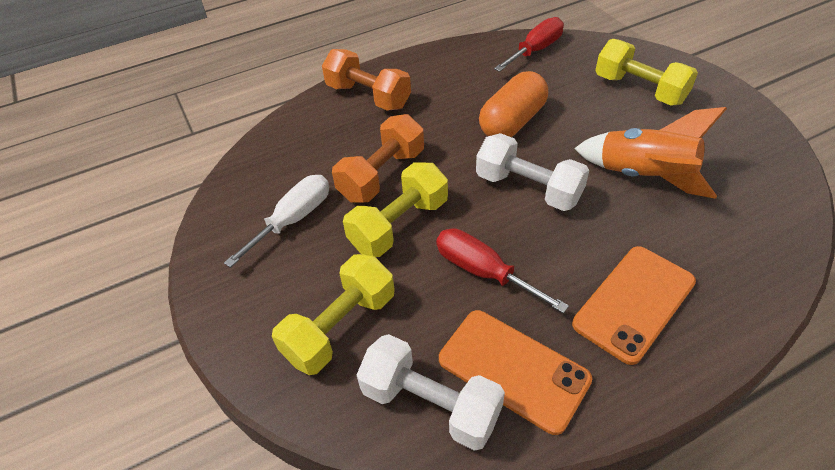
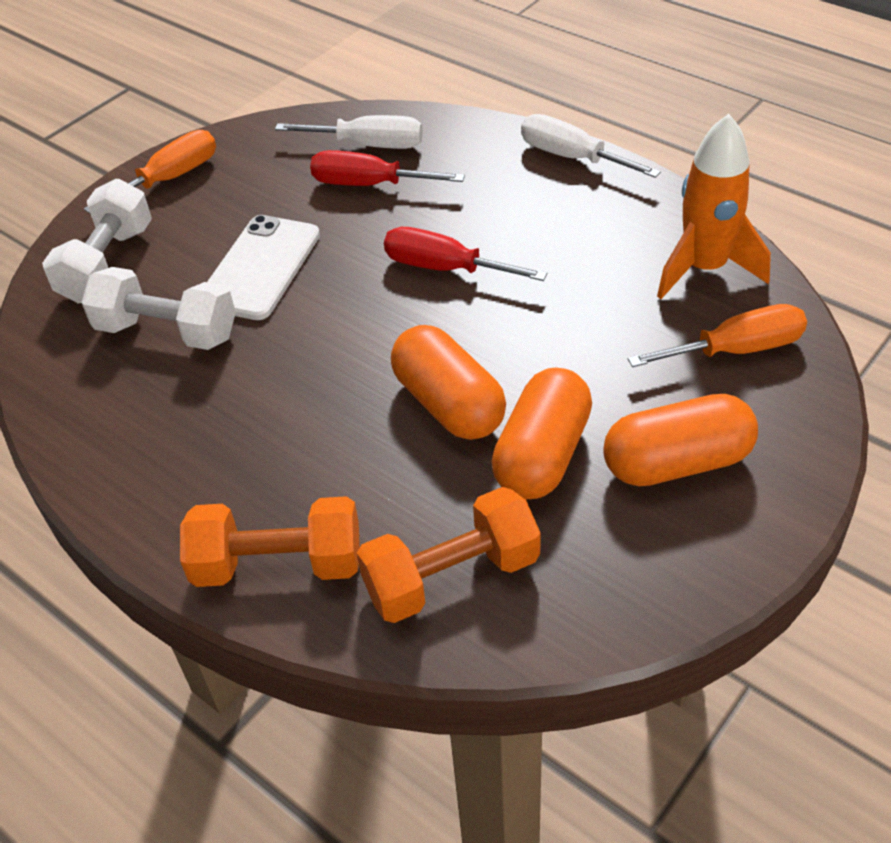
orange capsule: [479,71,548,137] = 1 -> [391,325,506,440] [492,367,592,499] [603,394,758,486] = 3
orange phone: [439,310,592,435] [572,246,696,365] = 2 -> none = 0
orange screwdriver: none = 0 -> [84,130,216,213] [628,304,807,367] = 2
white phone: none = 0 -> [207,215,320,320] = 1
white screwdriver: [224,175,329,268] = 1 -> [275,115,423,149] [521,114,661,178] = 2
yellow dumbbell: [272,254,395,375] [343,162,448,257] [595,39,698,106] = 3 -> none = 0

